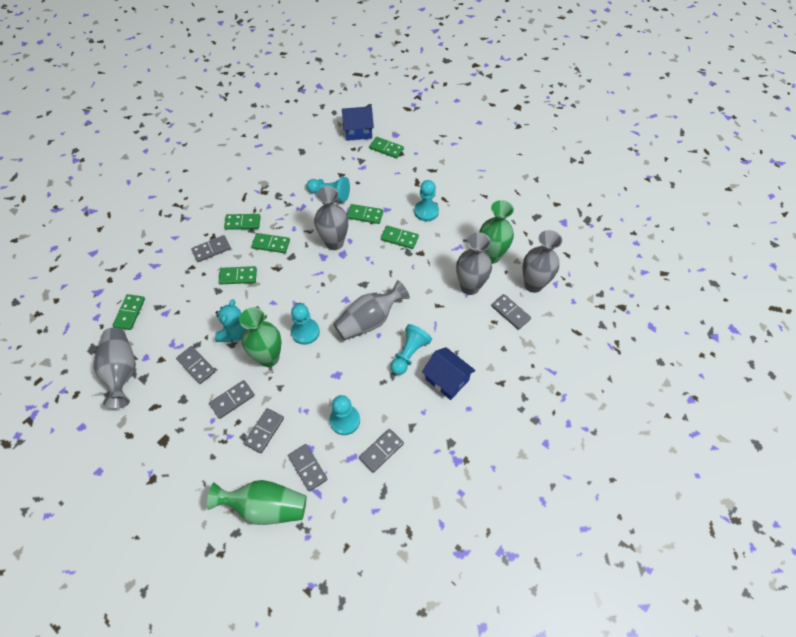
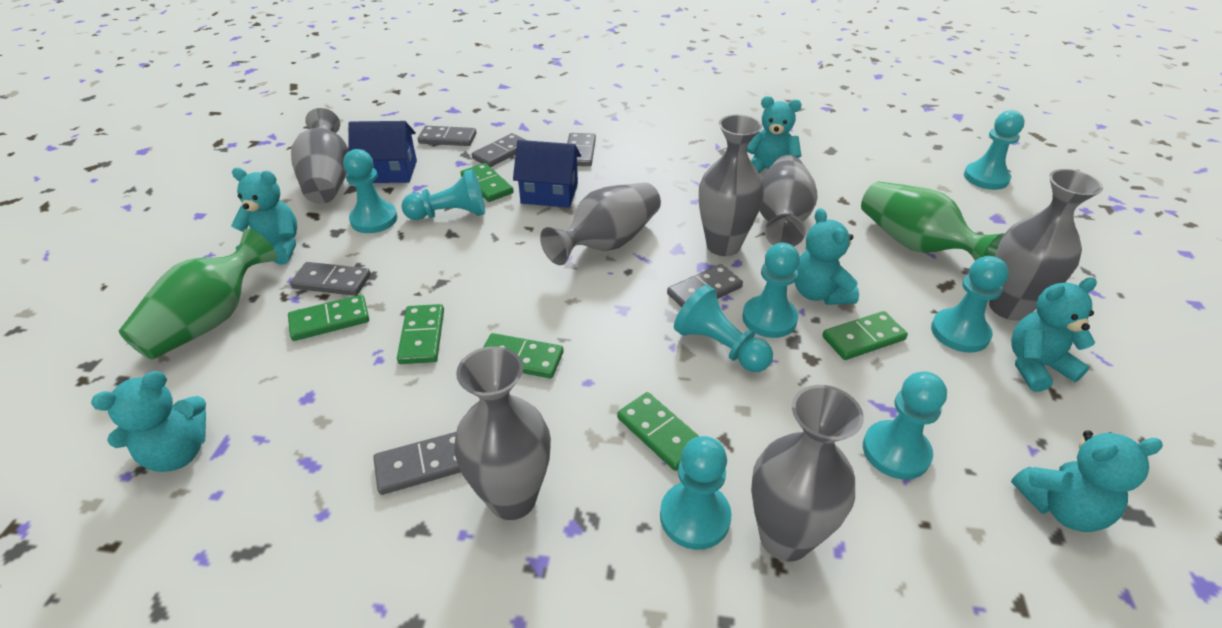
green domino: [112,294,145,330] [219,266,257,284] [224,214,261,230] [251,233,290,253] [347,204,383,224] [369,137,404,159] [381,226,419,249] = 7 -> [288,294,369,341] [397,304,444,364] [461,163,514,202] [484,333,564,378] [617,392,700,471] [822,311,908,360] = 6
green vase: [207,480,307,525] [239,307,282,367] [479,200,514,264] = 3 -> [119,228,277,359] [861,181,1005,261] = 2
grey domino: [176,346,216,384] [191,235,231,262] [209,380,255,419] [244,408,284,453] [288,444,328,491] [359,429,404,473] [491,294,531,330] = 7 -> [290,262,371,296] [373,432,461,495] [418,126,476,146] [472,133,525,167] [567,133,596,166] [667,264,743,307] = 6
grey vase: [94,328,136,409] [314,186,348,250] [333,280,410,341] [456,232,492,295] [523,230,562,293] = 5 -> [291,108,349,204] [454,346,551,520] [540,182,661,265] [699,114,764,256] [751,385,864,562] [759,155,817,246] [989,169,1103,321] = 7
turquoise pawn: [291,304,320,345] [306,177,350,202] [329,395,360,435] [390,324,432,375] [414,180,439,221] = 5 -> [343,149,398,233] [402,169,485,220] [660,436,732,550] [674,285,773,372] [742,243,800,338] [863,371,947,480] [931,256,1009,353] [964,110,1025,190] = 8
turquoise teddy bear: [215,299,245,342] = 1 -> [91,371,206,472] [231,168,297,265] [747,96,802,174] [795,208,859,305] [1011,277,1097,392] [1011,430,1163,532] = 6

